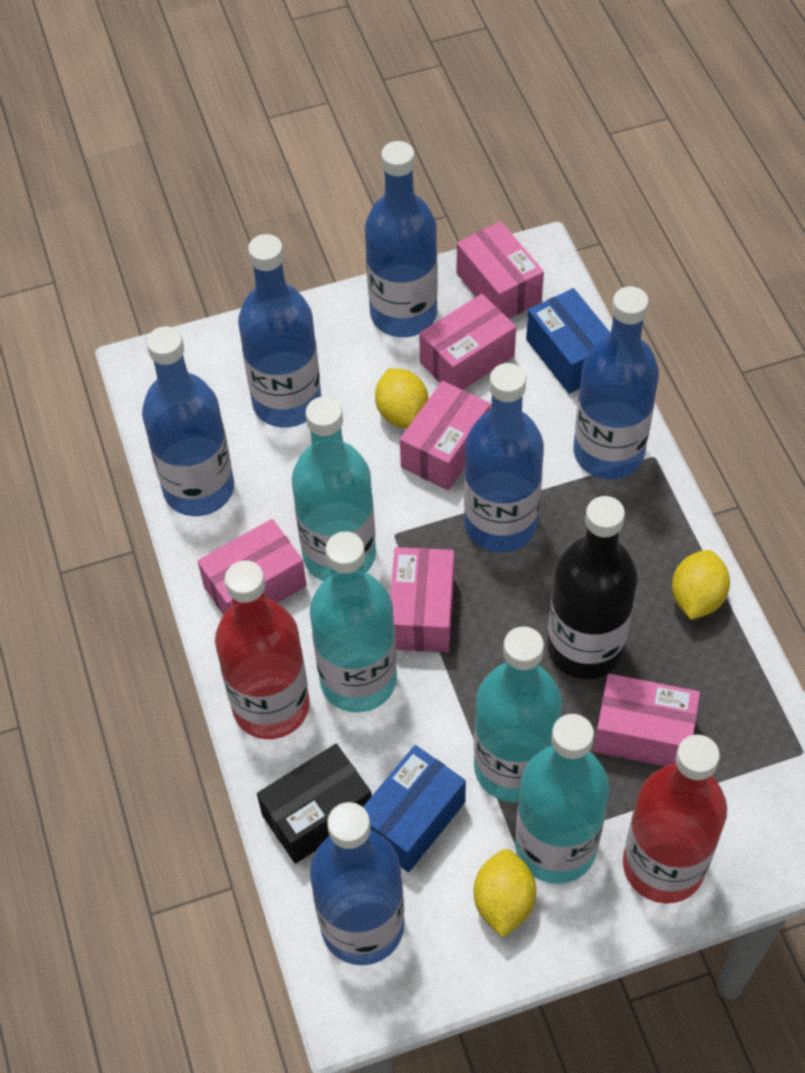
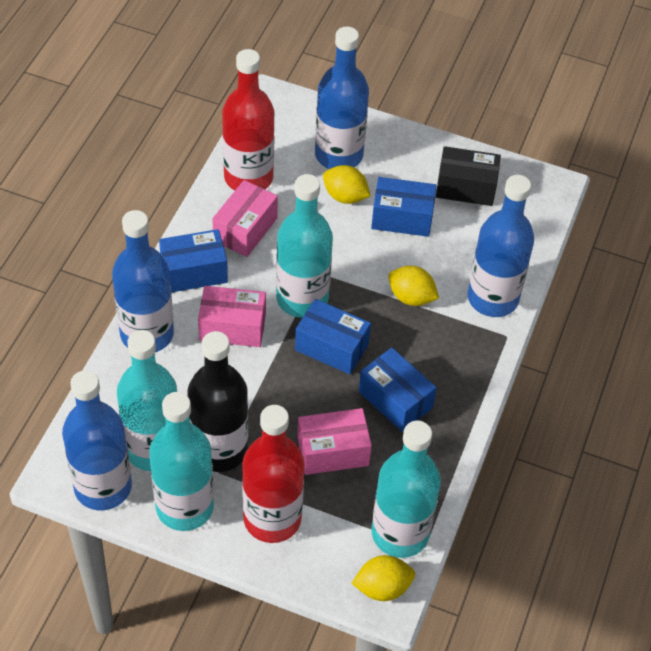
blue bottle: [142,326,234,516] [238,234,321,428] [310,802,404,965] [365,141,438,337] [464,363,544,552] [574,286,659,479] = 6 -> [62,370,132,511] [112,210,174,352] [315,27,369,169] [468,175,534,317] = 4
blue box: [363,745,466,872] [526,288,610,394] = 2 -> [159,229,228,292] [295,299,371,374] [359,347,437,432] [371,177,436,237] = 4
pink box: [197,519,307,615] [390,547,454,652] [400,381,491,490] [419,294,516,390] [457,221,544,319] [593,674,700,766] = 6 -> [198,286,266,347] [212,180,278,257] [297,408,372,475] = 3

